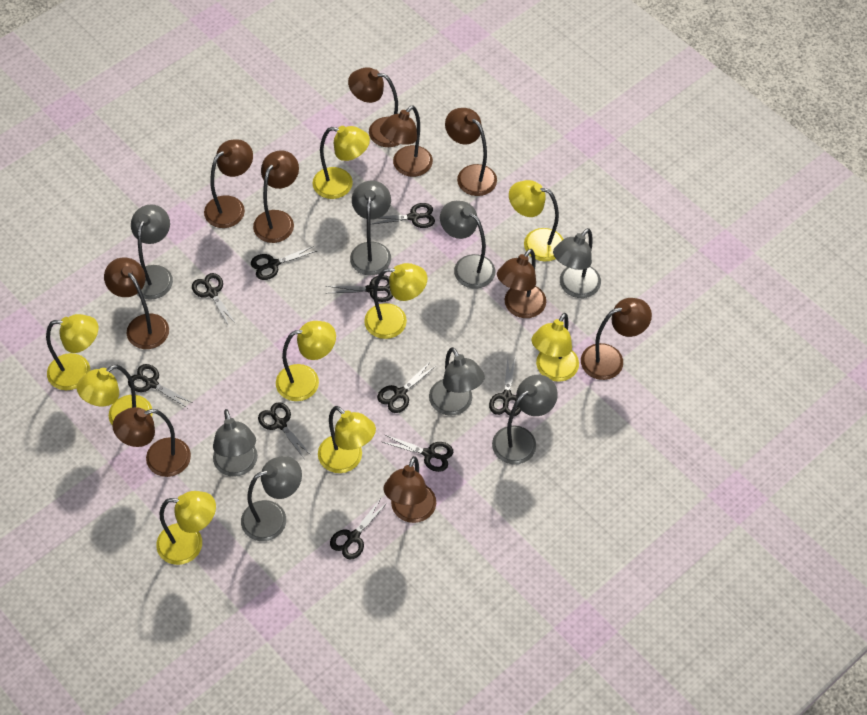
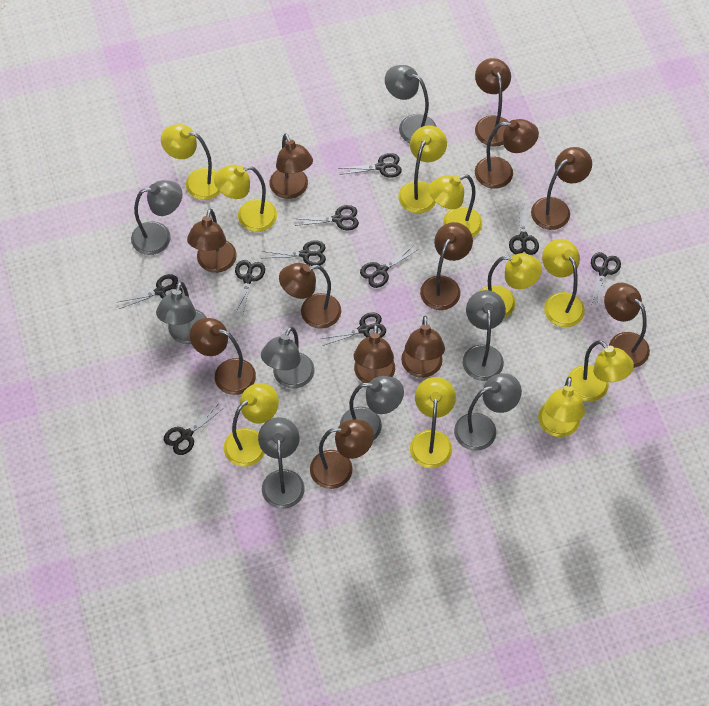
brown lamp: [104,257,169,349] [112,407,191,477] [204,139,253,228] [253,150,299,243] [348,67,400,147] [380,105,433,177] [384,456,436,523] [445,108,497,196] [497,249,546,318] [581,298,652,380] = 10 -> [187,208,237,273] [190,318,256,395] [269,133,313,199] [279,263,341,329] [310,419,374,489] [354,324,395,383] [401,316,445,378] [420,222,473,310] [475,58,511,147] [475,119,539,189] [531,147,592,230] [604,283,650,368] = 12
yellow lamp: [46,314,98,390] [77,365,153,425] [156,491,216,565] [276,321,336,401] [313,126,370,199] [318,406,376,473] [364,263,428,339] [509,180,563,262] [531,313,579,382] = 9 -> [161,124,221,200] [214,165,277,232] [224,383,279,467] [398,125,447,213] [410,377,456,468] [429,174,482,237] [480,253,542,318] [538,377,585,437] [542,239,585,327] [568,340,634,402] = 10

